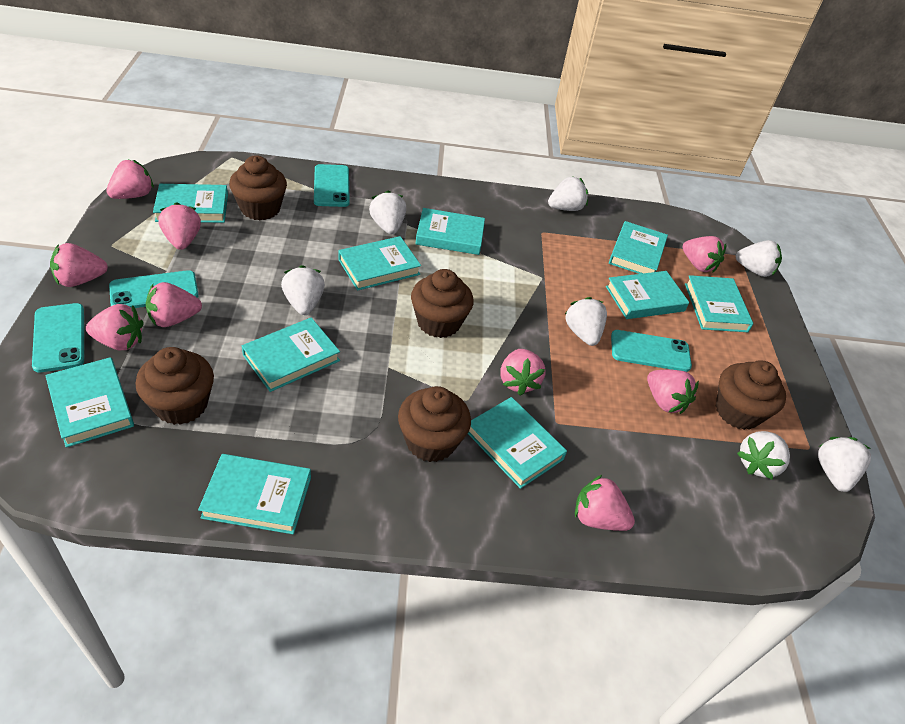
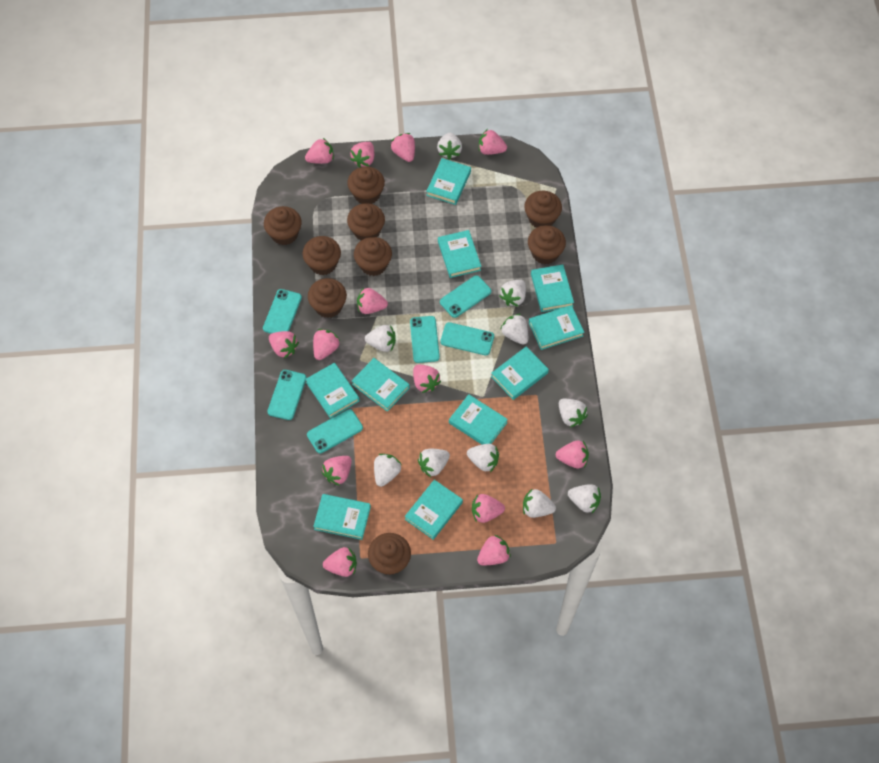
brown cupcake: [136,347,214,425] [229,155,287,220] [398,386,471,462] [411,269,473,338] [716,360,786,430] = 5 -> [264,206,302,245] [303,236,341,275] [308,278,347,318] [347,167,385,204] [347,203,385,241] [354,237,392,276] [368,533,411,575] [524,191,562,228] [528,225,566,264] = 9
pink strawberry: [50,243,108,287] [86,304,144,350] [106,160,154,199] [146,282,202,327] [158,202,201,250] [500,349,546,395] [575,475,635,531] [647,370,699,414] [682,236,726,273] = 9 -> [269,331,299,359] [305,138,334,164] [313,329,340,360] [321,456,352,486] [323,547,357,577] [350,142,374,168] [357,287,388,314] [391,133,415,162] [413,364,441,393] [472,494,505,523] [477,535,511,565] [479,130,507,155] [556,440,589,468] = 13
turquoise phone: [32,303,84,372] [109,270,199,308] [314,164,350,207] [611,330,692,372] = 4 -> [263,289,302,334] [267,370,306,420] [307,409,363,453] [410,316,440,363] [440,275,491,318] [440,322,494,355] = 6
white strawberry: [281,265,325,315] [369,190,406,234] [548,177,588,211] [565,297,607,346] [736,240,782,277] [737,431,790,479] [818,437,871,492] = 7 -> [365,325,396,352] [374,454,402,487] [418,449,450,477] [437,133,462,160] [467,444,499,472] [499,280,526,307] [500,314,528,345] [523,488,556,518] [559,399,588,427] [568,484,601,513] = 10

